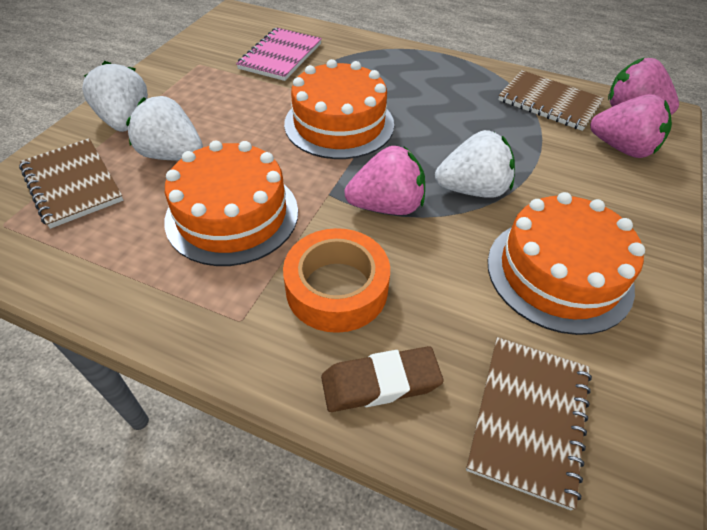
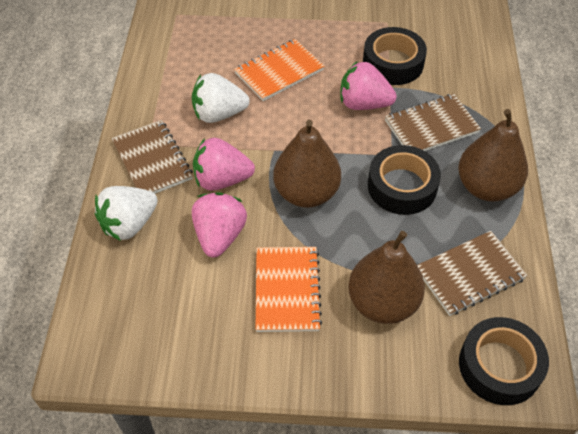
black tape: none = 0 -> [363,27,427,85] [368,145,441,215] [459,317,549,405] = 3
brown eraser: [321,346,443,412] = 1 -> none = 0
brown pear: none = 0 -> [273,120,341,208] [348,231,425,324] [458,109,528,202] = 3
orange cake: [164,140,298,266] [284,59,394,159] [488,192,645,335] = 3 -> none = 0
orange notebook: none = 0 -> [234,39,324,101] [256,247,322,332] = 2
orange tape: [283,228,390,333] = 1 -> none = 0
pink notebook: [236,28,322,81] = 1 -> none = 0
white strawberry: [82,61,148,132] [126,96,203,160] [435,130,515,198] = 3 -> [95,186,158,241] [192,73,250,123] = 2

